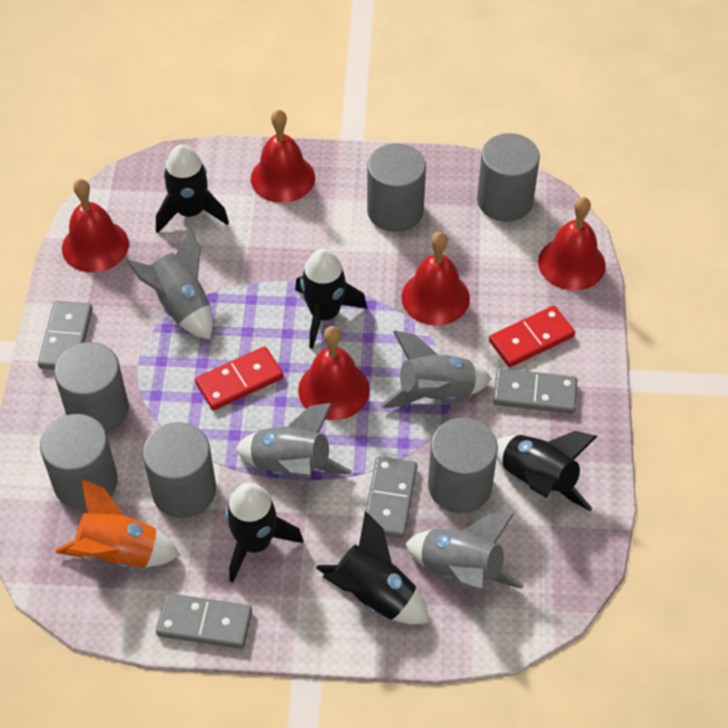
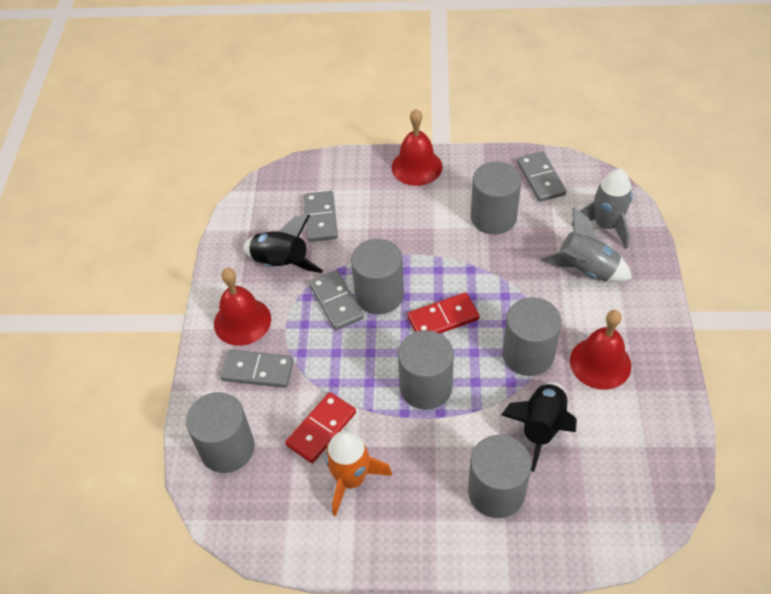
black rocket: [156,145,229,233] [225,483,303,583] [295,249,367,349] [316,511,429,624] [497,431,597,511] = 5 -> [243,214,323,273] [501,382,577,472] = 2
grey rocket: [126,228,213,340] [235,403,352,478] [380,331,491,408] [405,513,524,592] = 4 -> [540,207,632,282] [572,168,633,249] = 2
red bell: [62,179,129,272] [251,109,315,203] [298,326,370,420] [401,232,470,325] [538,197,606,291] = 5 -> [214,268,271,346] [392,109,442,186] [570,310,631,390] = 3

